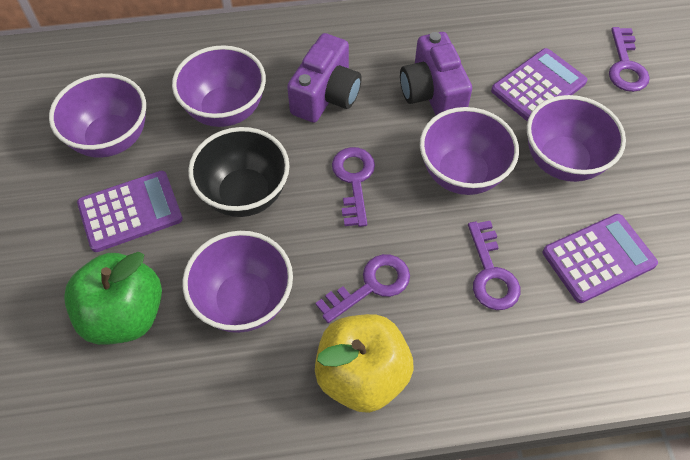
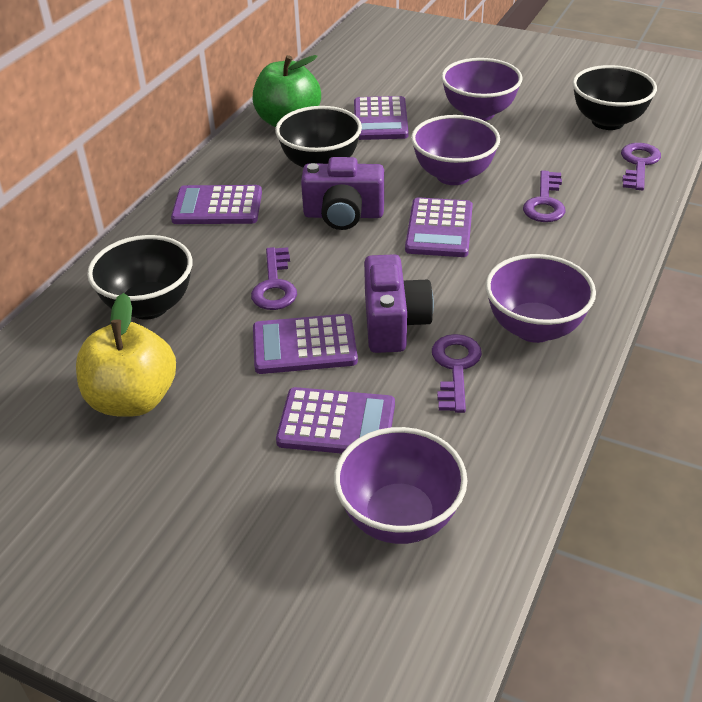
black bowl: [188,127,290,217] = 1 -> [87,235,192,320] [275,106,362,168] [572,65,657,130] = 3
purple bowl: [49,73,146,158] [172,45,266,127] [182,231,293,333] [420,107,519,195] [527,95,626,182] = 5 -> [334,427,467,544] [411,115,500,185] [441,58,522,121] [485,254,596,343] = 4
purple calculator: [77,171,183,252] [491,48,587,122] [543,214,658,303] = 3 -> [171,185,262,224] [253,314,358,374] [276,387,395,454] [354,96,409,140] [405,197,473,257] = 5

